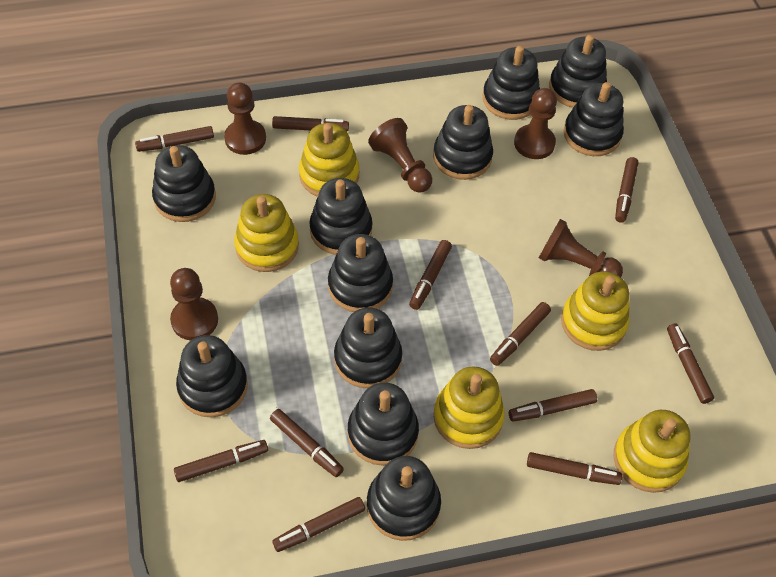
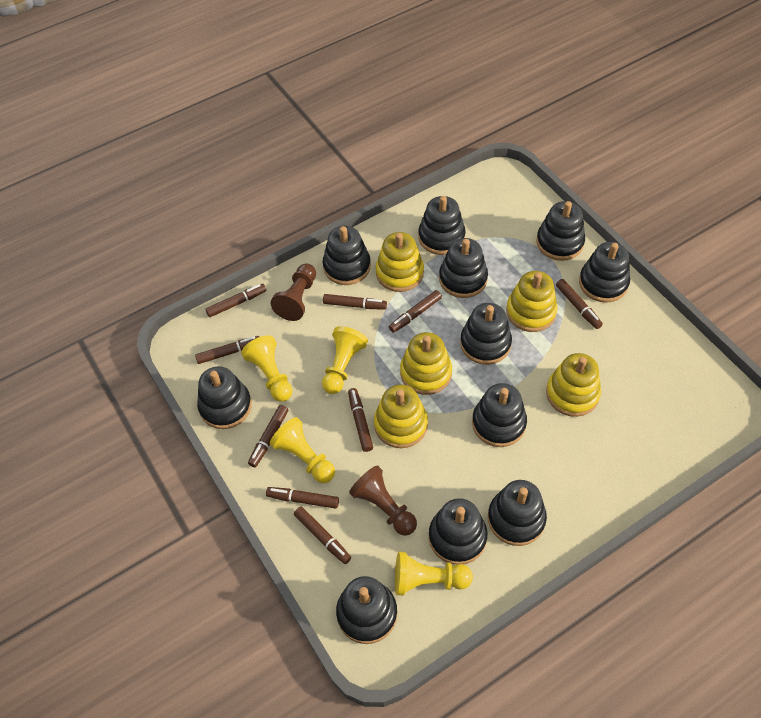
brown marker: [135,126,214,152] [174,440,268,482] [270,409,344,477] [272,116,349,131] [272,497,365,552] [409,240,452,310] [490,302,551,366] [509,389,597,422] [527,452,622,485] [615,157,639,223] [667,323,714,404] = 11 -> [195,336,259,364] [205,284,266,317] [248,405,289,467] [266,487,339,509] [294,507,351,564] [323,294,387,310] [348,388,373,452] [389,290,442,333] [556,279,603,329] = 9
brown pawn: [170,268,218,340] [224,82,266,155] [368,118,432,193] [514,88,557,159] [539,219,623,277] = 5 -> [271,263,316,321] [349,466,417,536] = 2
yellow pawn: none = 0 -> [241,335,292,402] [270,417,335,483] [322,326,368,394] [395,552,473,595] = 4

